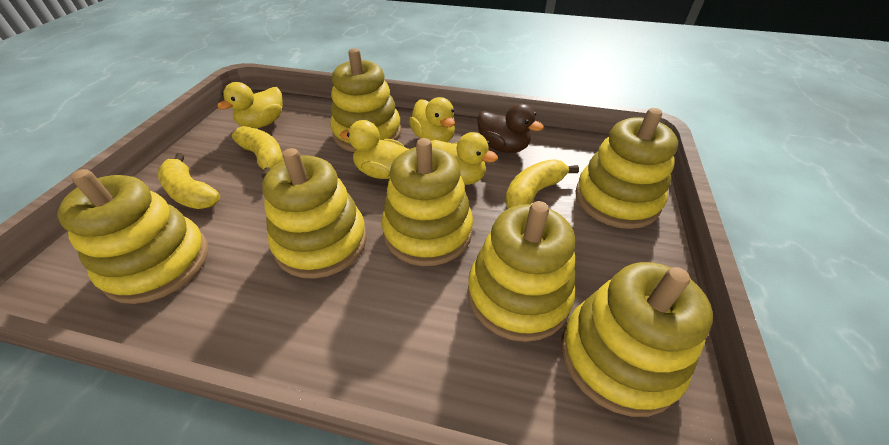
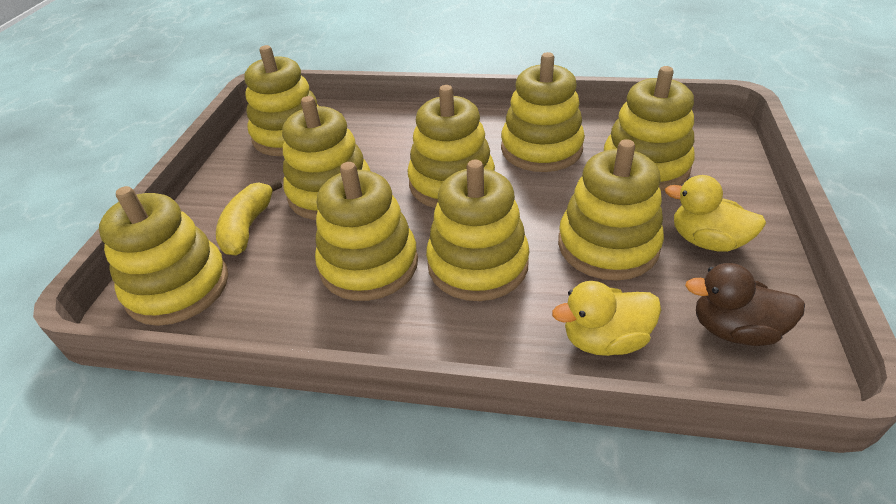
yellow banana: [158,153,220,209] [232,126,284,178] [505,159,579,209] = 3 -> [216,179,282,256] = 1
yellow duck: [217,82,283,128] [340,120,408,179] [409,97,455,142] [431,132,498,185] = 4 -> [552,281,661,356] [665,175,766,252] = 2
yellow stacking toy: [57,169,208,304] [262,148,367,279] [330,48,401,152] [381,138,473,266] [467,201,575,342] [561,262,713,417] [575,108,678,229] = 7 -> [99,186,228,326] [244,45,319,156] [282,96,370,220] [315,162,418,301] [407,85,495,208] [426,160,530,301] [501,52,585,172] [558,139,664,281] [604,66,695,191] = 9

